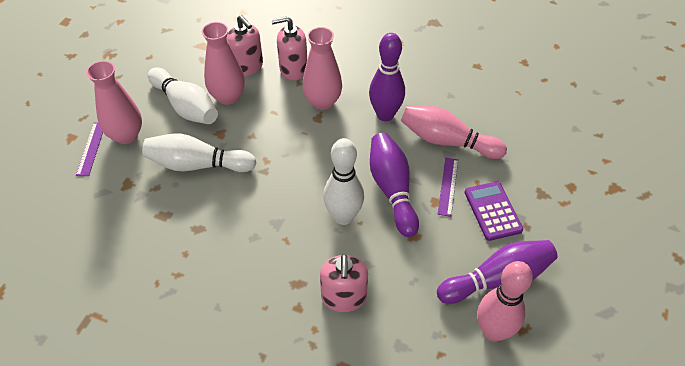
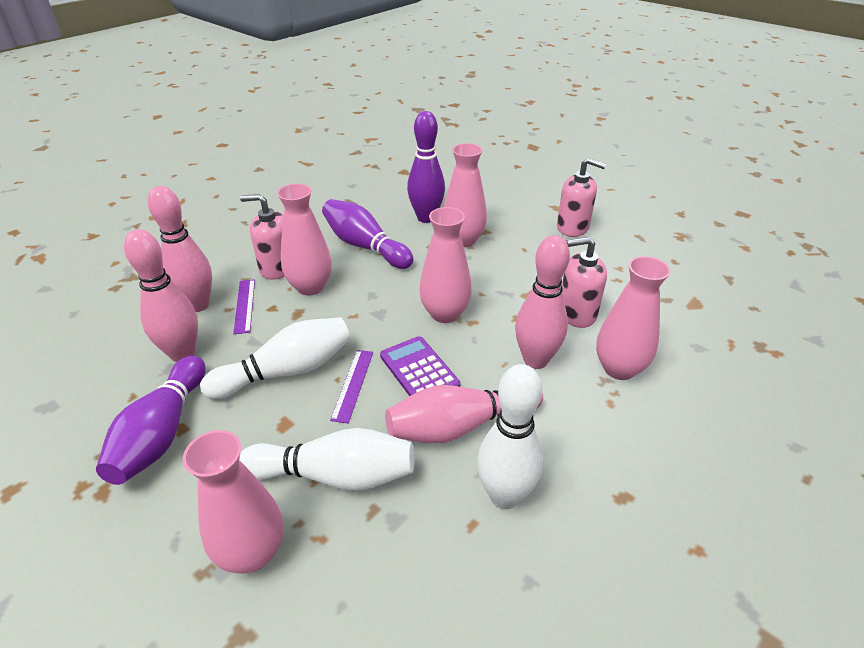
pink bowling pin: [401,105,507,159] [478,261,533,342] = 2 -> [124,229,198,362] [148,186,212,312] [385,385,543,443] [515,235,570,369] = 4
pink vase: [86,61,142,144] [202,22,245,105] [303,27,342,110] = 3 -> [183,430,284,574] [277,184,332,295] [419,207,472,323] [444,143,487,247] [596,256,671,380] = 5

